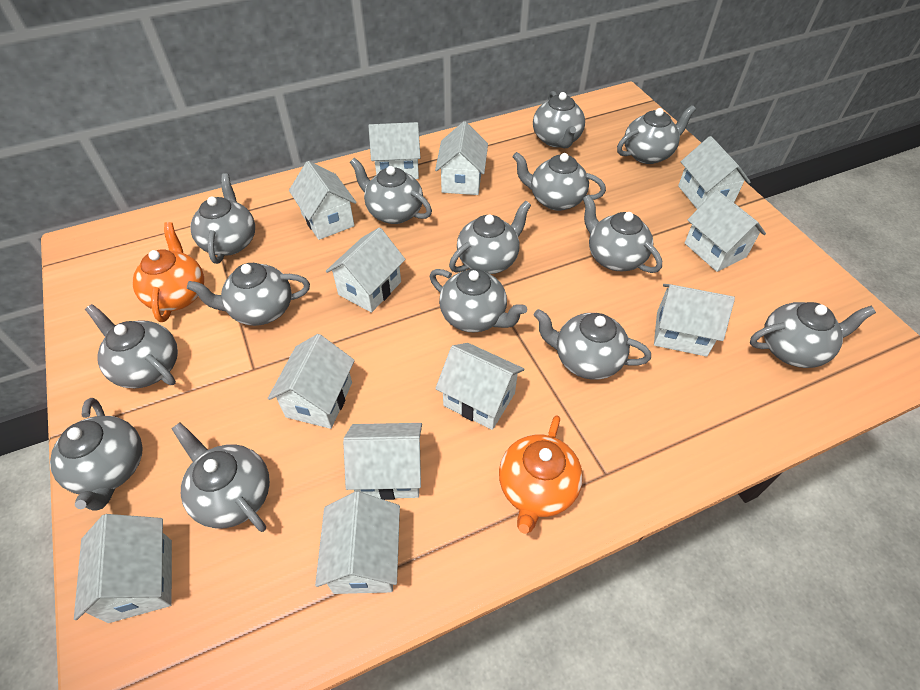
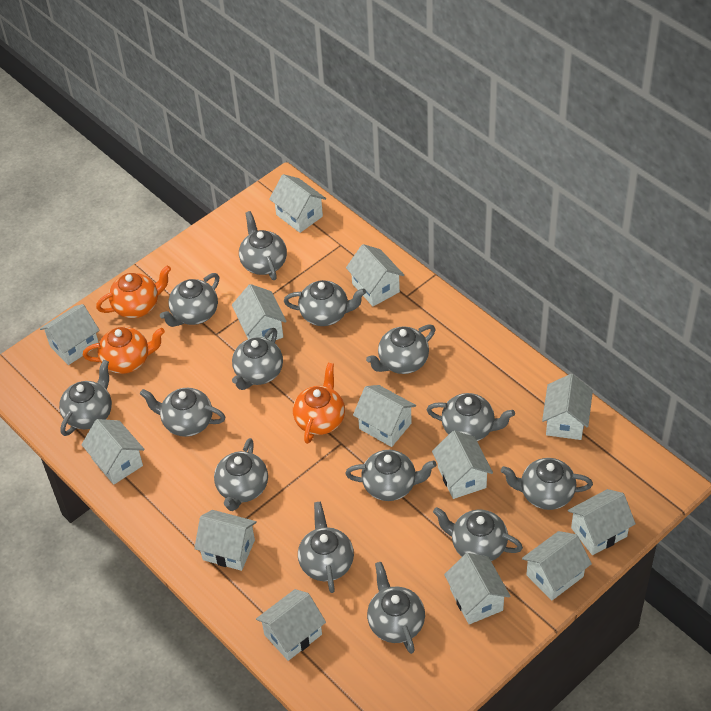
orange teapot: [132,222,204,322] [499,415,583,534] = 2 -> [83,327,165,374] [96,265,171,318] [293,363,345,444] = 3
white house: [74,514,172,623] [267,334,355,429] [289,161,357,240] [315,491,400,594] [326,228,406,313] [343,423,422,500] [368,122,420,179] [435,121,488,195] [435,343,524,430] [654,284,735,357] [678,136,750,209] [685,190,766,272] = 12 -> [40,304,100,365] [81,419,145,485] [194,510,257,571] [232,284,287,341] [256,589,326,661] [269,174,326,233] [346,244,404,306] [353,385,416,447] [432,431,493,499] [444,553,510,624] [522,531,592,600] [542,374,593,440] [568,489,636,555] = 13

